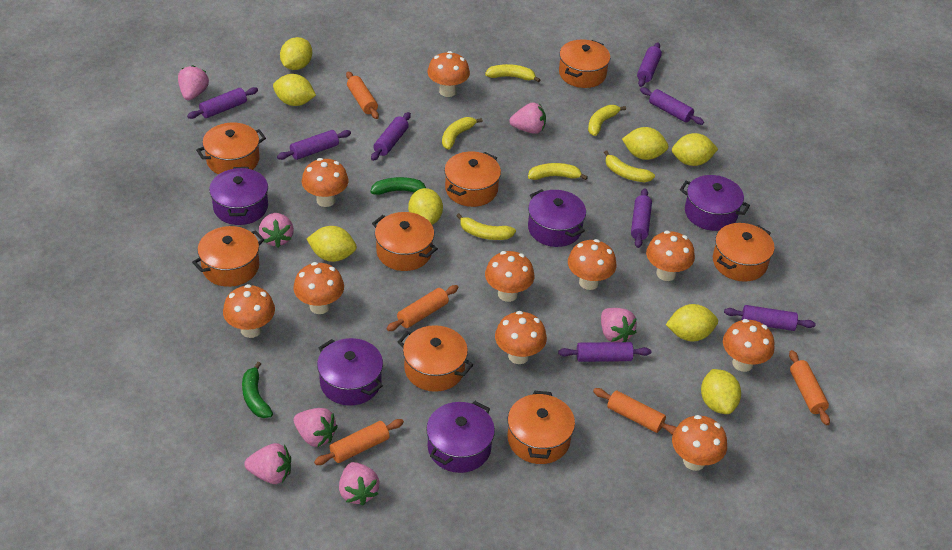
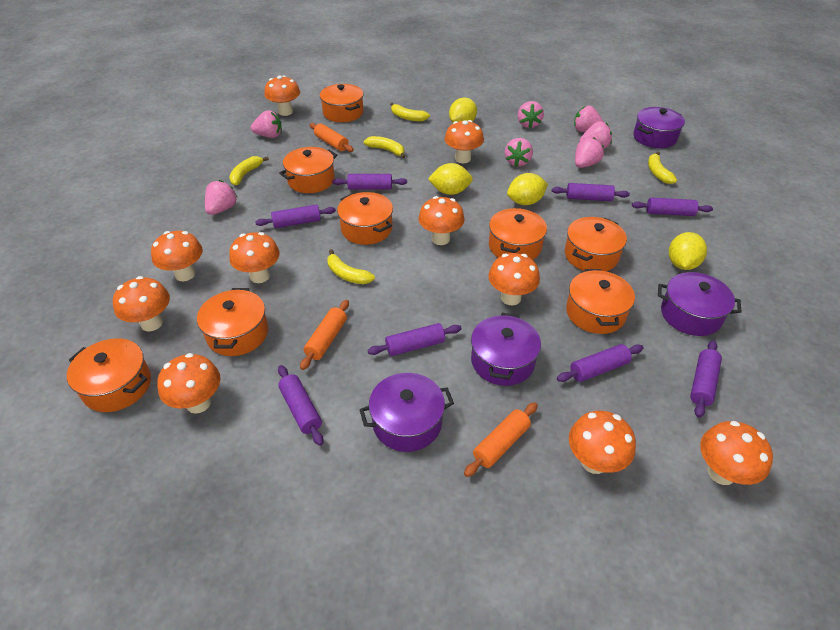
green banana: [242,362,273,418] [370,177,426,195] = 2 -> none = 0
orange rolling pin: [314,419,404,465] [346,71,379,119] [387,285,458,331] [593,388,677,435] [789,350,830,425] = 5 -> [300,300,349,370] [310,123,354,152] [464,402,538,477] = 3
purple pot: [209,167,268,225] [317,338,383,405] [426,401,495,473] [528,189,586,247] [680,175,750,231] = 5 -> [359,373,454,452] [471,313,541,386] [633,107,685,148] [658,272,742,336] = 4
yellow banana: [442,117,483,150] [456,213,516,240] [485,64,540,83] [528,163,588,180] [588,105,626,136] [604,151,655,182] = 6 -> [229,156,269,186] [327,249,375,284] [363,136,405,158] [390,102,430,122] [648,152,677,184] = 5
yellow lemon: [273,74,316,106] [280,37,312,70] [307,226,357,262] [408,188,443,225] [622,127,669,160] [666,304,718,341] [672,133,718,166] [701,369,741,414] = 8 -> [428,163,473,195] [449,98,477,123] [507,173,548,205] [669,232,707,270] = 4

